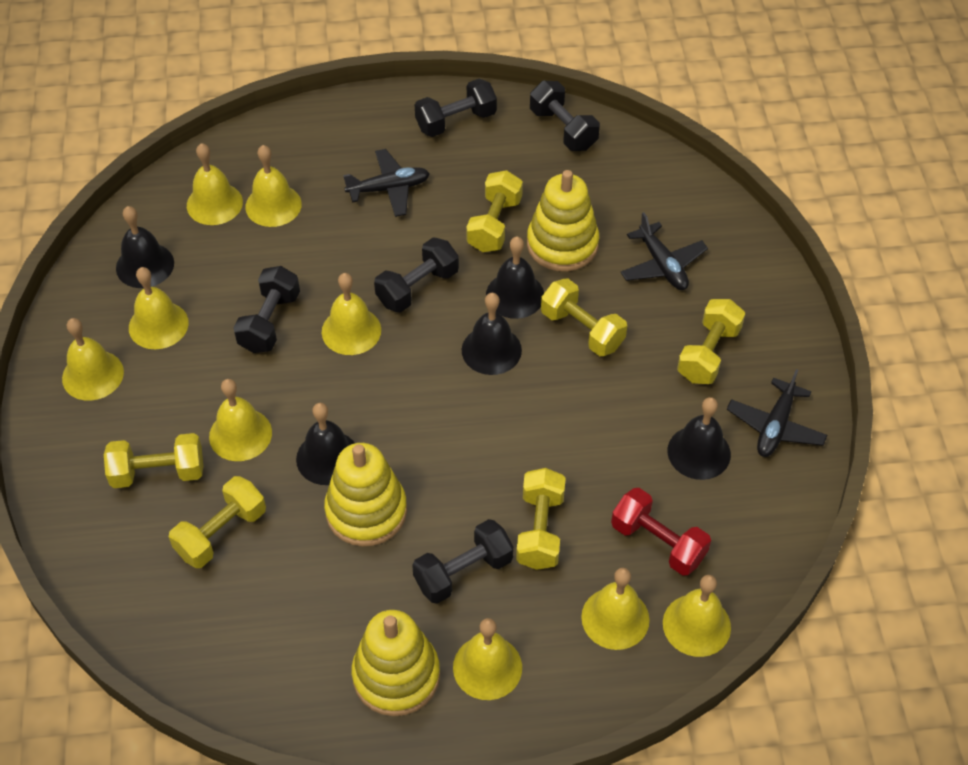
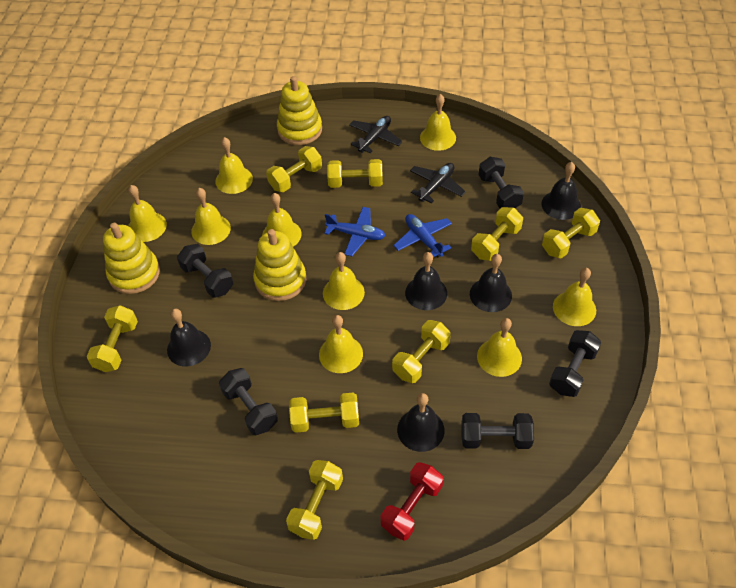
black plane: [343,149,430,217] [620,212,708,290] [727,369,827,457] = 3 -> [349,116,402,153] [410,163,466,203] = 2
blue plane: none = 0 -> [324,207,385,256] [393,214,452,257] = 2
yellow dumbbell: [104,433,203,488] [169,476,266,568] [466,170,523,252] [516,468,566,570] [541,278,627,356] [677,299,745,384] = 6 -> [87,305,138,372] [266,146,322,192] [286,460,343,540] [289,393,359,433] [327,159,383,188] [392,320,451,383] [471,207,523,261] [542,208,600,258] = 8

